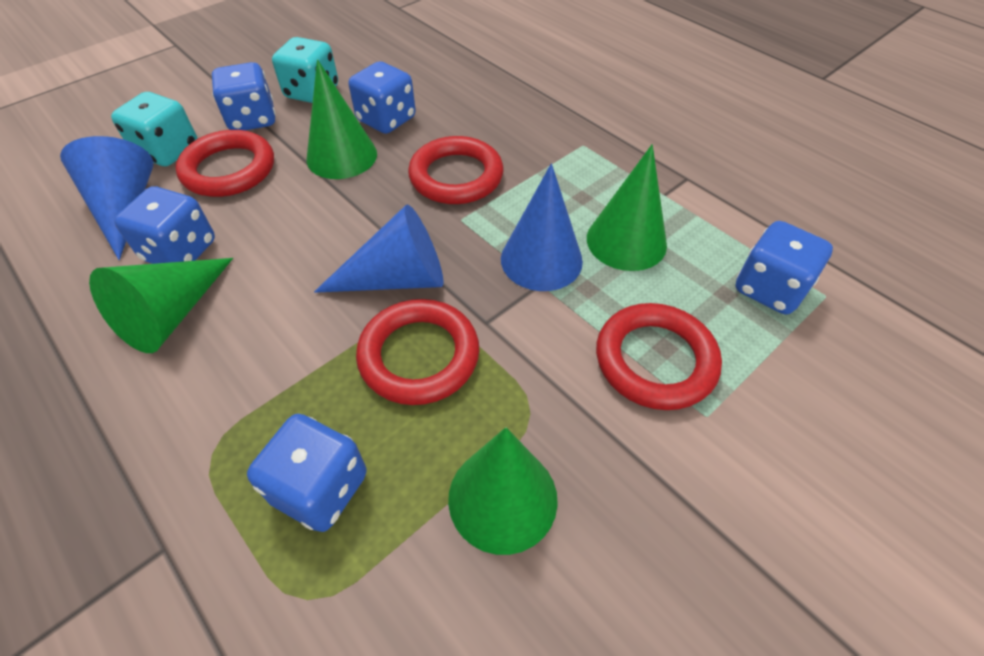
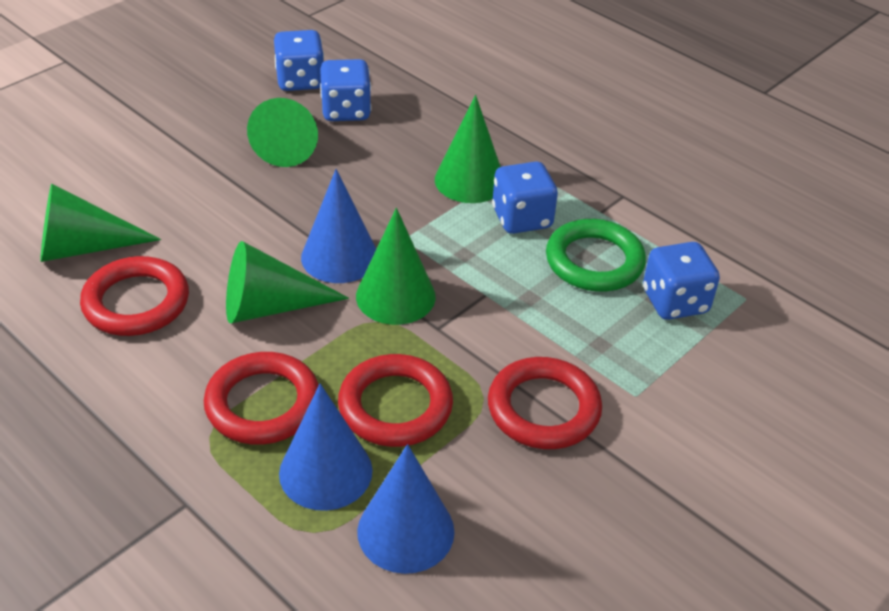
blue dice: [114,186,215,264] [212,62,276,130] [247,414,367,532] [349,61,416,134] [735,221,833,314] = 5 -> [274,30,324,91] [320,59,372,121] [492,162,558,234] [643,242,720,320] = 4
green cone: [89,258,233,353] [307,59,377,179] [448,427,558,555] [587,144,667,271] = 4 -> [40,183,161,262] [226,241,349,324] [247,98,318,167] [356,208,436,325] [435,95,501,203] = 5
green ring: none = 0 -> [546,219,646,292] = 1
turquoise dice: [111,92,198,166] [272,37,338,103] = 2 -> none = 0

